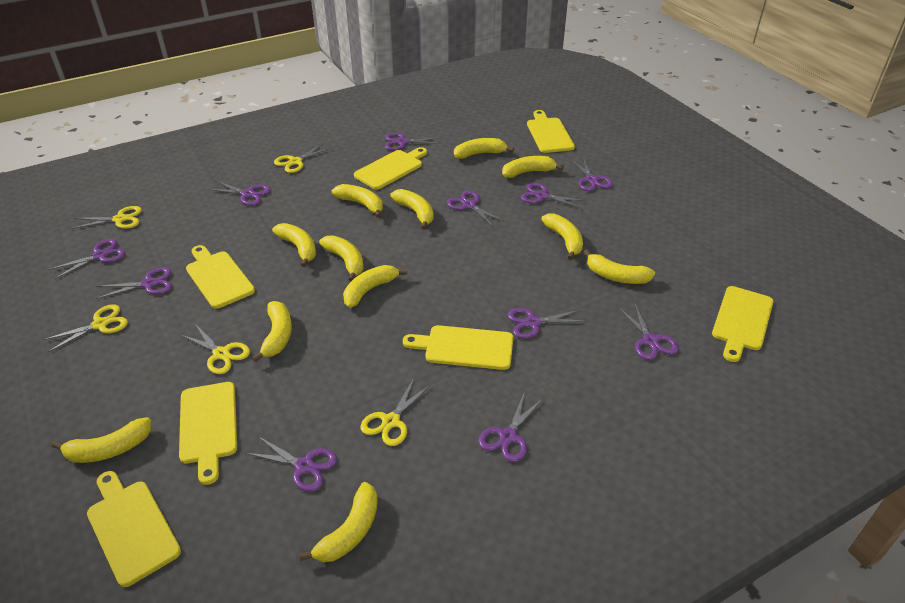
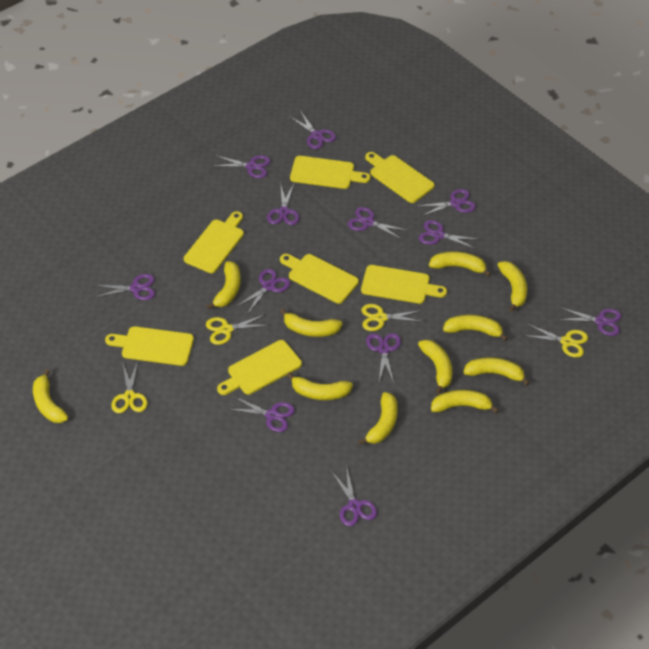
purple scissors: [48,239,125,279] [96,267,172,299] [207,181,271,206] [245,436,337,492] [385,133,442,151] [447,191,505,227] [478,391,543,462] [508,308,587,339] [521,183,586,209] [570,157,613,191] [618,302,679,360] = 11 -> [94,274,155,300] [213,155,271,178] [229,396,295,432] [236,269,290,314] [267,182,299,225] [289,110,336,149] [332,465,377,526] [348,207,406,239] [366,333,401,382] [417,189,476,216] [419,220,480,249] [558,307,621,336] = 12
yellow banana: [52,417,151,463] [252,301,292,362] [272,223,316,267] [299,482,378,562] [319,235,364,282] [332,184,383,218] [343,265,407,308] [390,189,434,230] [454,138,514,159] [502,156,564,178] [541,213,583,260] [584,249,655,284] = 12 -> [33,369,68,423] [206,261,241,310] [280,308,343,337] [287,372,353,400] [358,392,398,445] [418,340,452,394] [429,251,491,277] [431,390,499,413] [443,315,508,341] [463,357,530,386] [498,261,527,312] = 11
yellow scissors: [43,304,128,352] [71,206,142,229] [179,324,250,374] [274,143,332,173] [360,378,431,446] = 5 -> [112,361,147,413] [206,314,269,345] [361,304,424,331] [523,324,588,358] = 4

